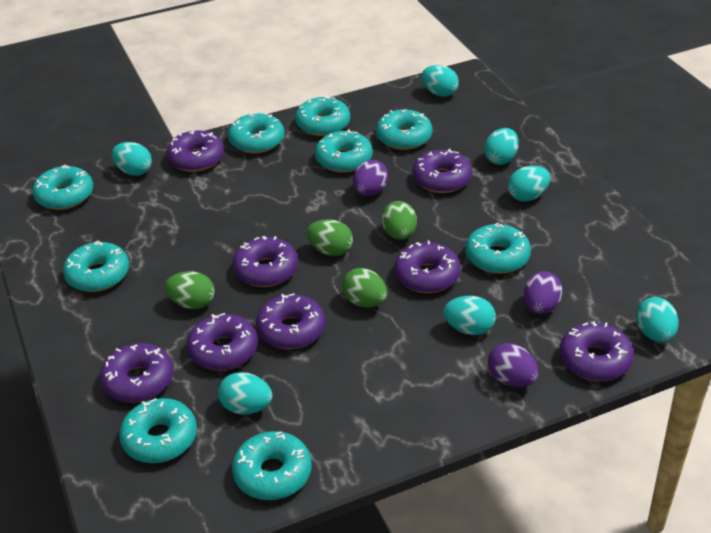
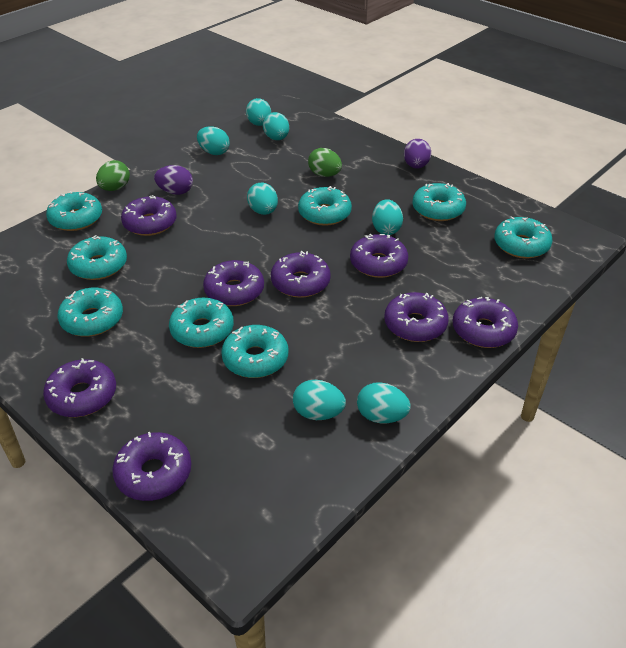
green egg: [165,271,215,309] [306,219,353,256] [342,268,388,307] [381,201,417,240] = 4 -> [96,160,130,191] [308,148,342,177] = 2
purple egg: [353,160,388,196] [488,343,539,387] [523,271,563,314] = 3 -> [154,165,193,195] [404,139,431,169] = 2
turquoise donut: [32,164,93,210] [63,241,129,292] [119,398,197,463] [228,112,284,153] [232,431,312,500] [295,96,350,136] [315,129,373,173] [376,109,432,150] [465,223,531,274] = 9 -> [46,191,102,231] [57,288,123,337] [67,235,127,280] [169,298,234,348] [221,325,288,378] [298,186,352,226] [412,183,466,221] [494,216,552,258] = 8

